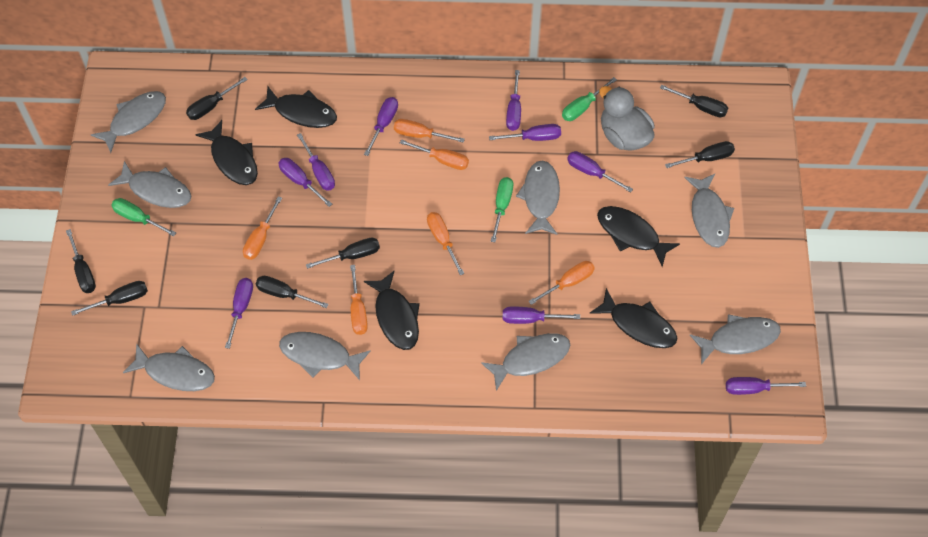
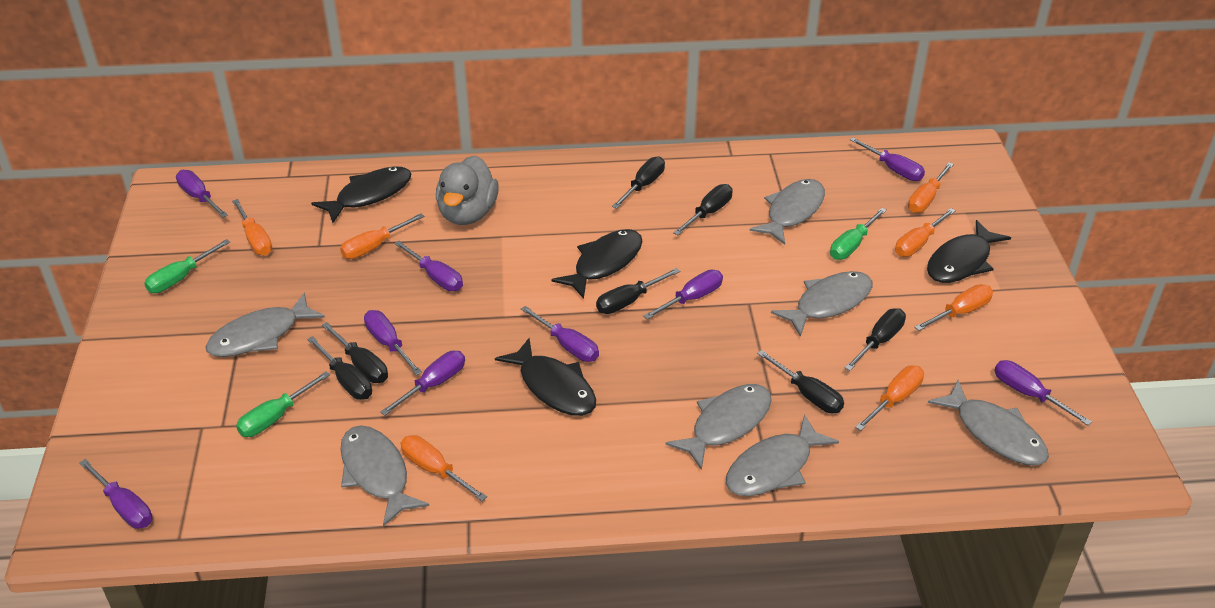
black fish: [195,120,258,185] [255,87,337,128] [364,271,420,350] [589,288,677,348] [597,206,680,267] = 5 -> [311,166,411,223] [495,338,596,416] [551,229,643,299] [927,220,1011,283] = 4
grey fish: [91,91,166,153] [108,161,191,208] [123,343,215,391] [279,332,371,380] [481,333,570,391] [516,161,560,235] [684,174,734,248] [690,314,781,364] = 8 -> [205,292,325,357] [340,425,429,527] [666,384,772,470] [726,415,839,496] [749,179,825,245] [771,271,873,337] [928,380,1049,465] = 7
orange screwdriver: [243,196,282,260] [350,265,368,335] [394,119,465,143] [400,139,469,170] [427,212,464,275] [528,261,595,305] = 6 -> [232,199,272,255] [340,213,424,259] [401,435,487,501] [855,365,924,431] [895,208,956,257] [908,162,954,213] [915,284,993,331] = 7

